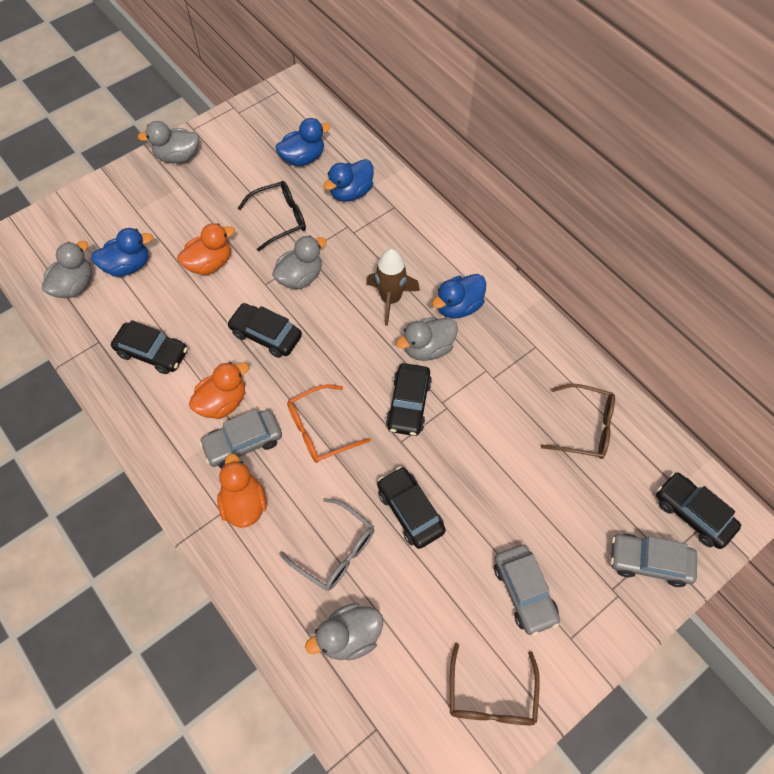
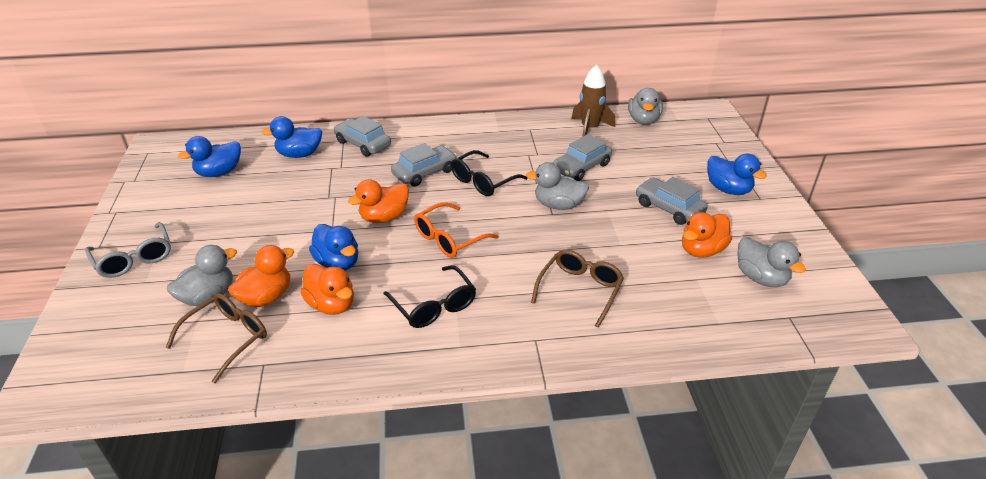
black car: [111,320,188,374] [227,303,302,358] [377,467,446,549] [386,363,432,436] [656,472,741,549] = 5 -> none = 0
black glasses: [238,181,306,252] = 1 -> [383,265,476,328] [451,150,528,196] = 2
grey car: [199,409,282,468] [494,545,560,636] [610,534,697,587] = 3 -> [334,116,391,157] [391,143,457,187] [553,134,612,181] [636,177,708,225] = 4
grey duck: [42,241,92,298] [138,121,199,163] [272,235,327,289] [305,603,383,661] [396,317,458,361] = 5 -> [167,245,237,306] [526,162,589,210] [628,88,663,125] [738,237,806,287] = 4
orange duck: [177,223,235,275] [189,362,249,419] [217,454,267,528] = 3 -> [228,245,294,307] [300,264,354,315] [348,179,409,223] [682,212,732,258] = 4

